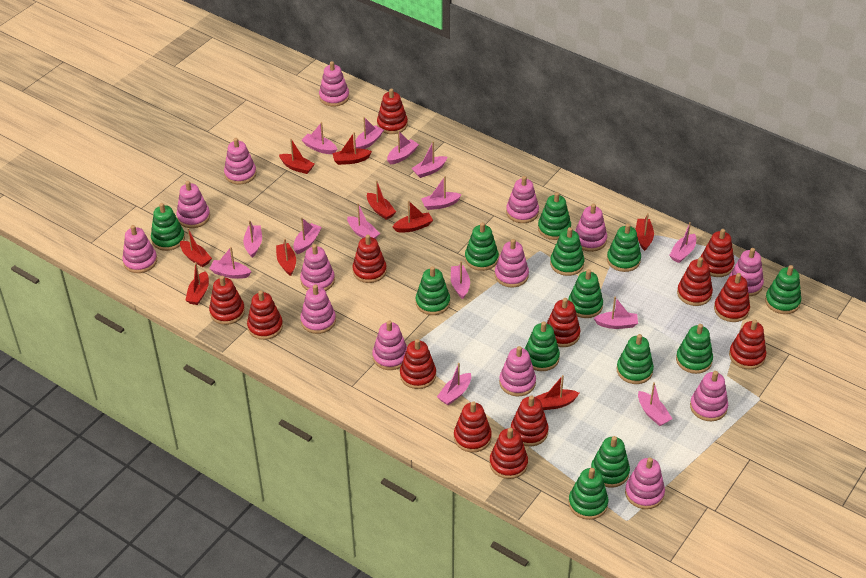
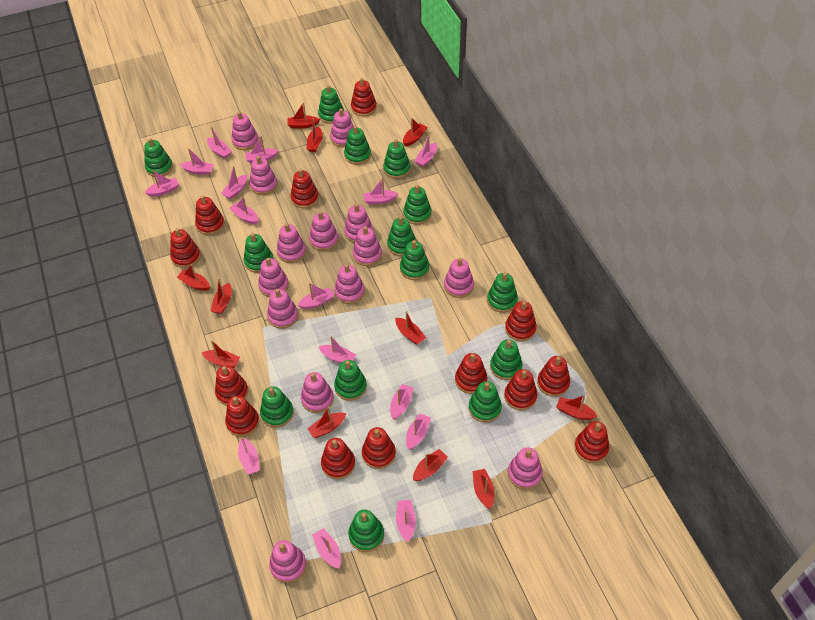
green stacking toy: [151,203,185,251] [415,266,450,315] [465,222,499,271] [525,321,560,371] [538,192,571,240] [550,227,585,276] [568,269,603,318] [569,468,608,520] [591,436,630,488] [607,223,641,272] [617,334,654,384] [676,324,713,374] [765,265,801,314] = 13 -> [144,138,173,177] [244,233,273,273] [260,386,294,428] [318,85,344,124] [334,360,367,401] [344,126,371,165] [348,510,384,552] [383,139,410,179] [387,216,416,256] [400,240,429,280] [403,185,432,225] [469,381,502,423] [487,272,518,313] [490,339,522,380] = 14
pink boat: [209,247,251,279] [243,220,262,258] [293,218,322,254] [302,122,337,154] [347,203,380,239] [355,117,384,149] [387,130,419,165] [411,141,447,178] [421,176,462,210] [437,363,471,405] [451,261,470,299] [594,297,638,329] [638,382,672,426] [669,222,696,263] = 14 -> [145,170,179,197] [180,148,214,175] [207,127,232,159] [221,166,247,199] [229,197,258,224] [238,437,260,475] [245,136,279,163] [298,283,335,309] [312,528,341,568] [319,336,356,363] [364,178,399,204] [390,384,413,420] [396,500,416,542] [406,414,431,450] [414,134,437,167] = 15
red boat: [180,228,212,267] [185,262,209,305] [276,239,296,276] [279,138,315,174] [332,132,372,165] [367,180,396,220] [393,200,433,233] [536,375,579,410] [635,213,654,251] = 9 -> [177,264,210,291] [202,341,240,368] [210,278,232,314] [287,102,320,128] [307,118,323,152] [307,407,346,438] [395,311,426,345] [403,118,427,147] [413,449,448,481] [473,469,495,509] [556,395,598,420] = 11

